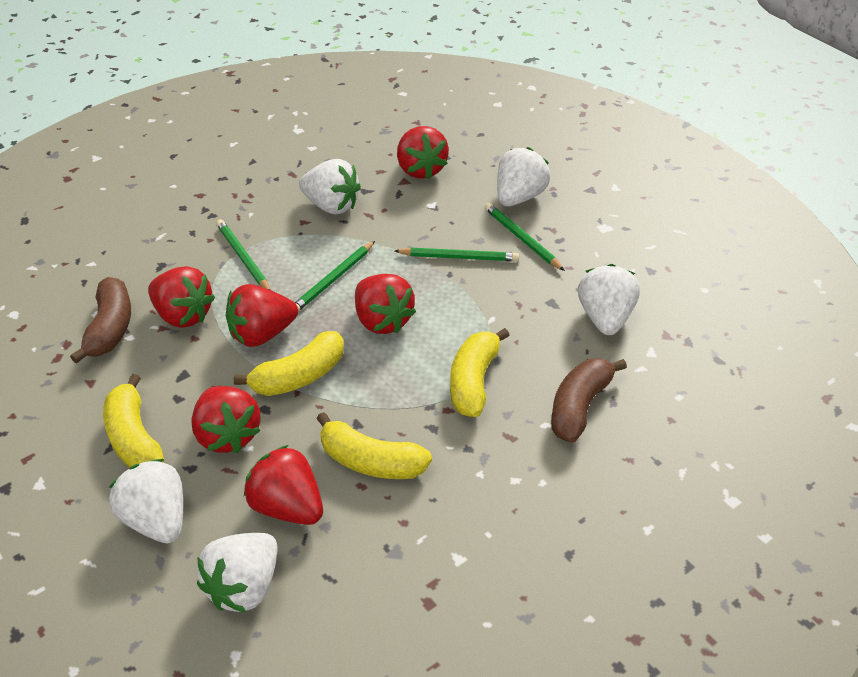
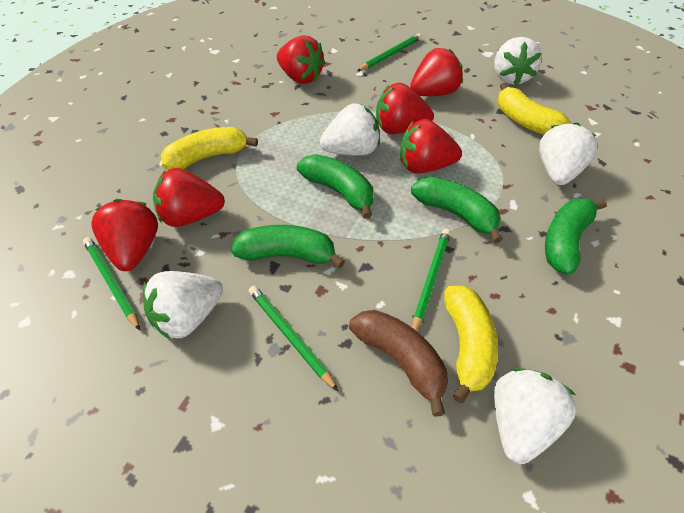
brown banana: [70,277,131,364] [551,358,627,443] = 2 -> [349,310,448,417] = 1
green banana: none = 0 -> [231,225,345,268] [297,154,374,219] [411,176,503,243] [545,198,607,275] = 4
yellow banana: [103,374,164,468] [234,331,344,396] [316,412,432,479] [450,328,510,417] = 4 -> [161,127,258,170] [444,286,498,403] [498,83,572,135] = 3

